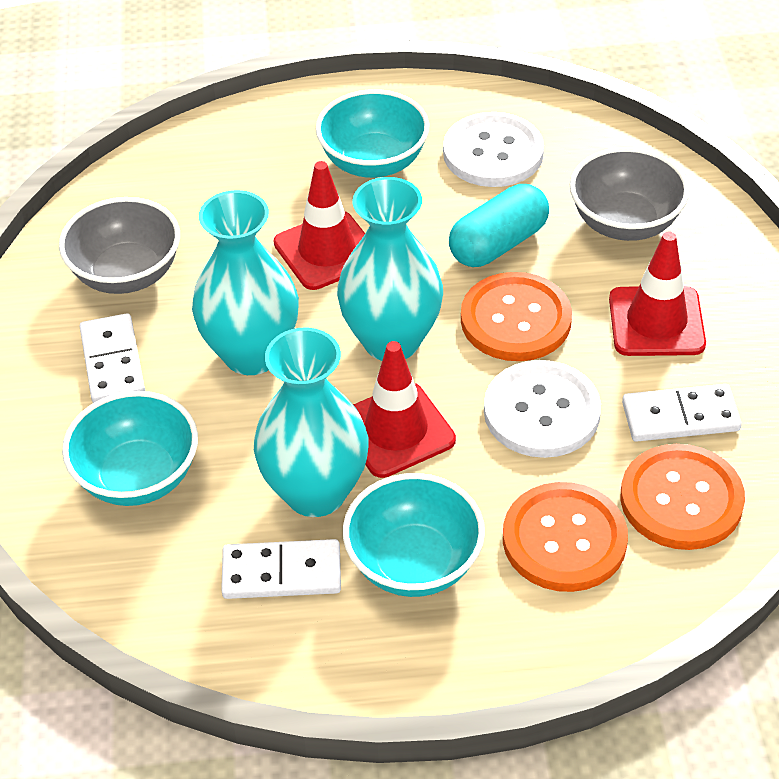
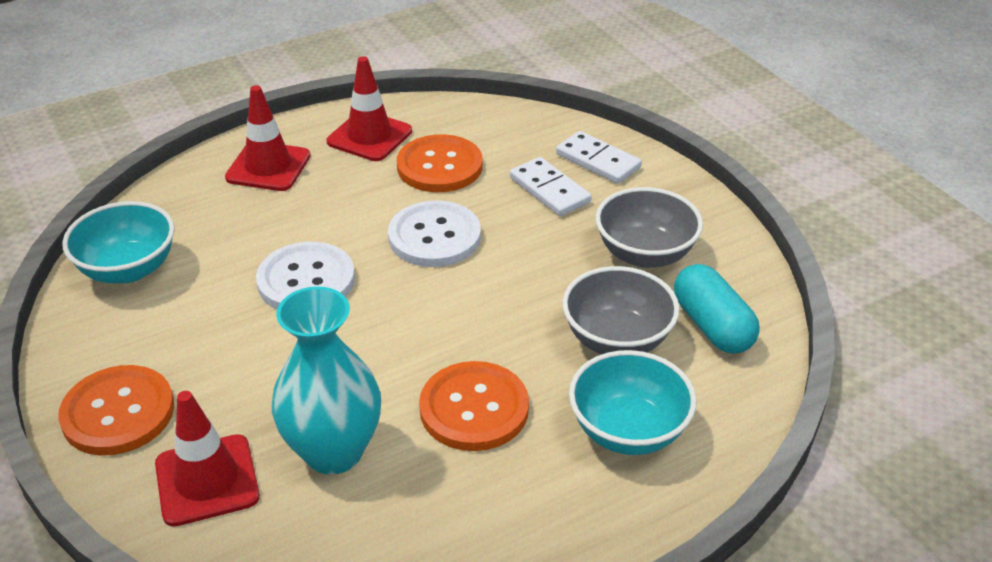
turquoise bowl: [62,391,198,506] [315,89,429,178] [343,473,485,597] = 3 -> [62,201,175,284] [569,350,697,455] = 2
turquoise vase: [192,190,299,375] [254,328,368,517] [337,177,443,361] = 3 -> [272,286,381,475] = 1
white domino: [80,313,145,403] [221,539,341,599] [622,384,742,442] = 3 -> [510,157,592,216] [556,131,642,184] = 2

